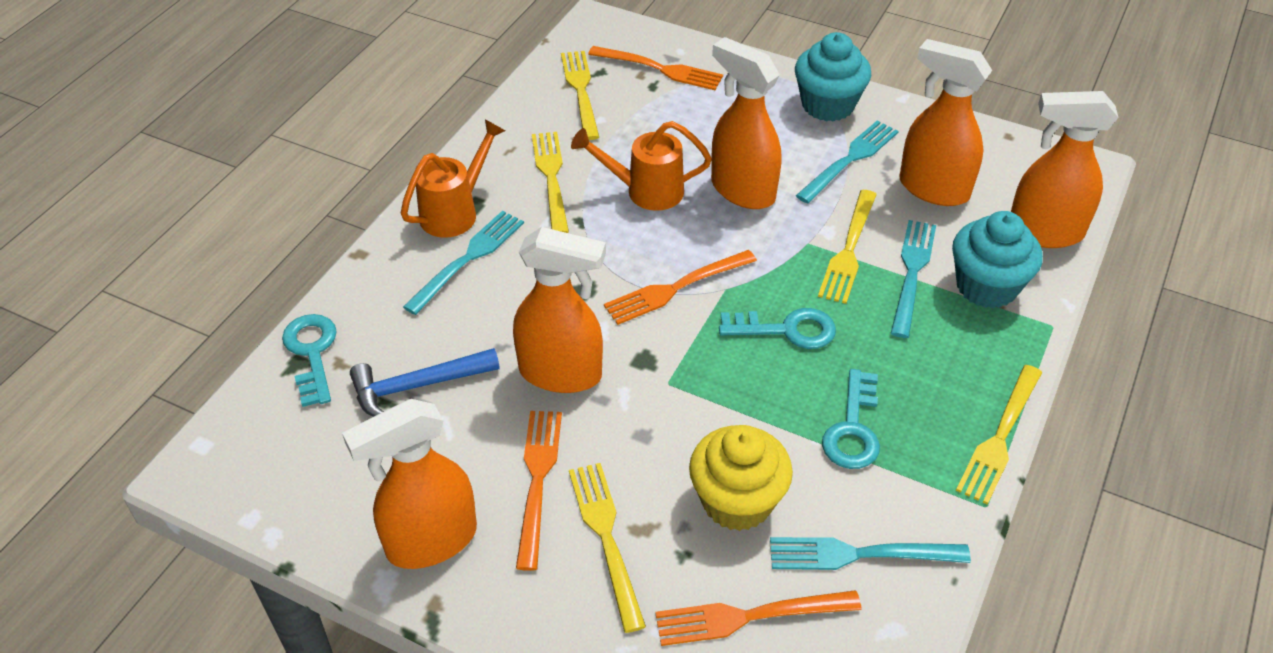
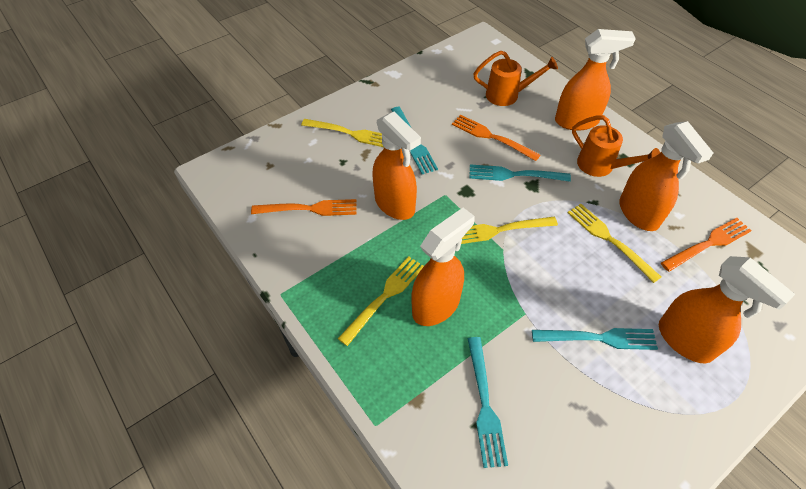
blue hammer: [350,348,500,417] = 1 -> none = 0
orange fork: [516,411,562,571] [588,46,723,90] [604,250,757,325] [655,590,862,646] = 4 -> [251,199,357,216] [452,115,540,161] [661,218,752,272] = 3
turquoise cupcake: [795,32,871,122] [952,211,1043,308] = 2 -> none = 0
turquoise key: [282,314,337,407] [719,308,836,349] [822,369,880,469] = 3 -> none = 0
yellow cupcake: [689,425,793,531] = 1 -> none = 0
yellow fork: [532,132,569,233] [561,51,599,140] [569,463,646,633] [818,190,877,304] [956,365,1042,505] = 5 -> [301,119,384,147] [338,256,424,346] [461,217,558,244] [568,204,661,283] = 4

